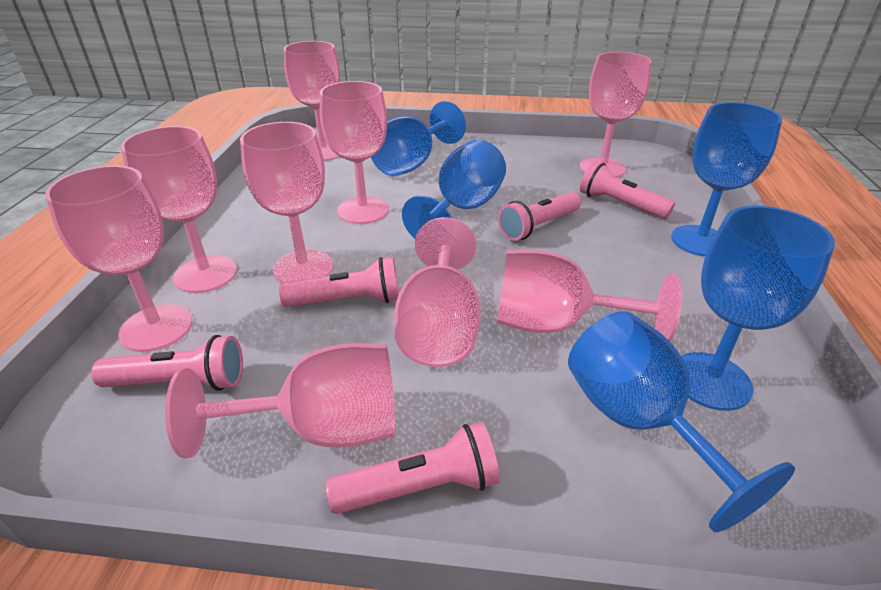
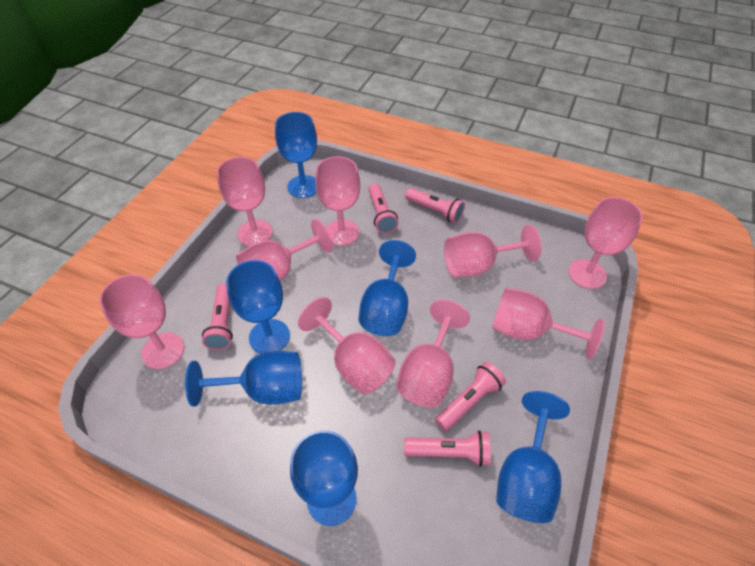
blue goblet: [371,101,466,176] [402,140,506,239] [568,311,795,532] [671,102,782,256] [682,206,835,411] = 5 -> [185,351,302,407] [226,260,290,354] [275,112,317,198] [290,430,358,526] [359,240,416,336] [496,391,570,523] = 6

